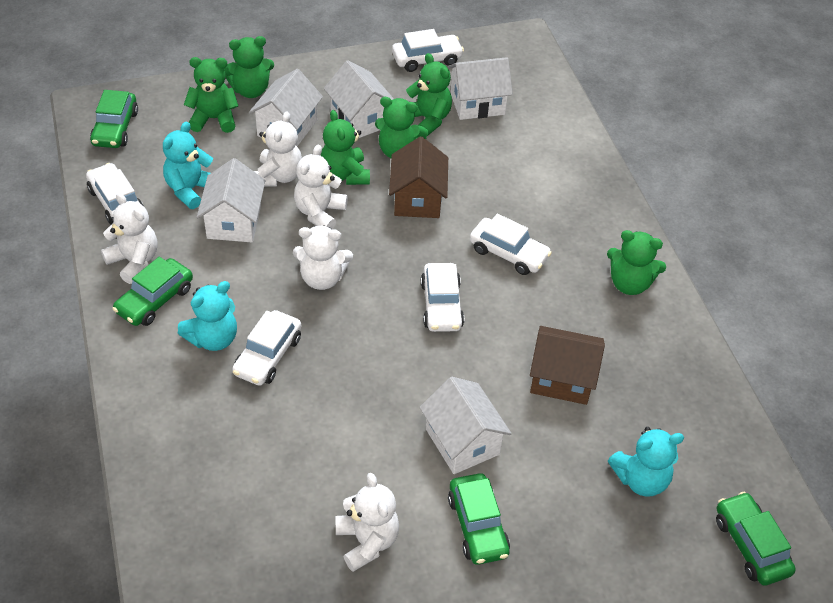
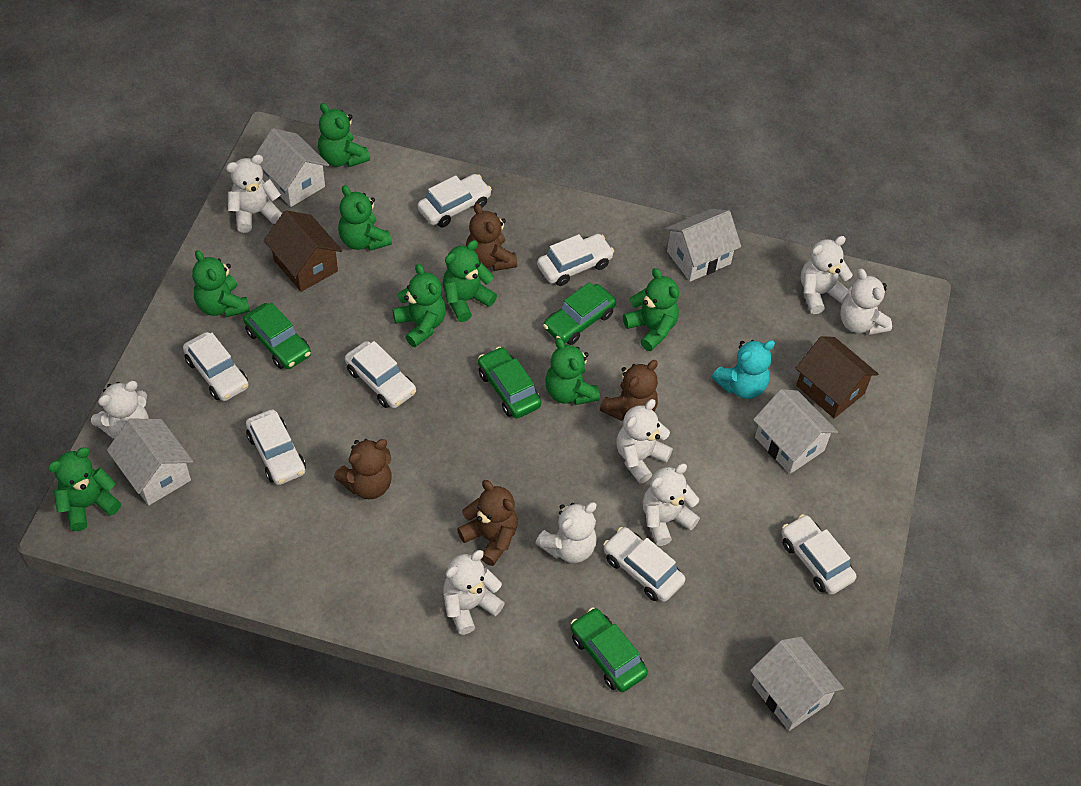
brown teddy bear: none = 0 -> [334,439,392,499] [457,480,518,566] [466,203,517,271] [600,360,658,421] = 4
green teddy bear: [184,57,238,133] [224,36,274,98] [321,110,370,185] [375,97,428,158] [406,53,452,135] [607,230,666,295] = 6 -> [48,447,121,531] [192,250,250,317] [318,103,370,167] [338,185,392,251] [393,264,446,347] [443,240,497,322] [545,338,600,405] [623,268,679,351] = 8
turquoise teddy bear: [163,121,213,209] [178,281,237,351] [608,427,684,497] = 3 -> [712,340,775,399] = 1
white car: [86,163,144,225] [232,310,301,386] [392,29,464,72] [421,263,464,332] [470,214,552,275] = 5 -> [183,332,249,401] [246,409,306,485] [345,341,416,408] [418,174,492,227] [537,234,614,286] [603,527,685,602] [781,514,856,595] = 7
white teddy bear: [101,193,157,284] [254,111,302,187] [293,225,353,290] [294,145,348,230] [335,473,399,572] = 5 -> [91,381,149,439] [226,155,282,233] [443,550,505,635] [535,502,597,563] [616,399,673,484] [643,464,700,546] [801,236,853,314] [840,269,892,335] = 8

